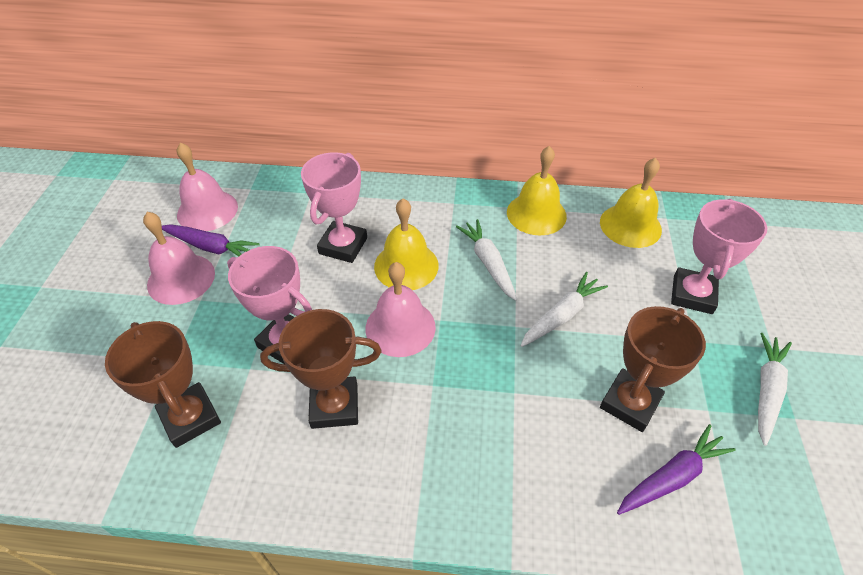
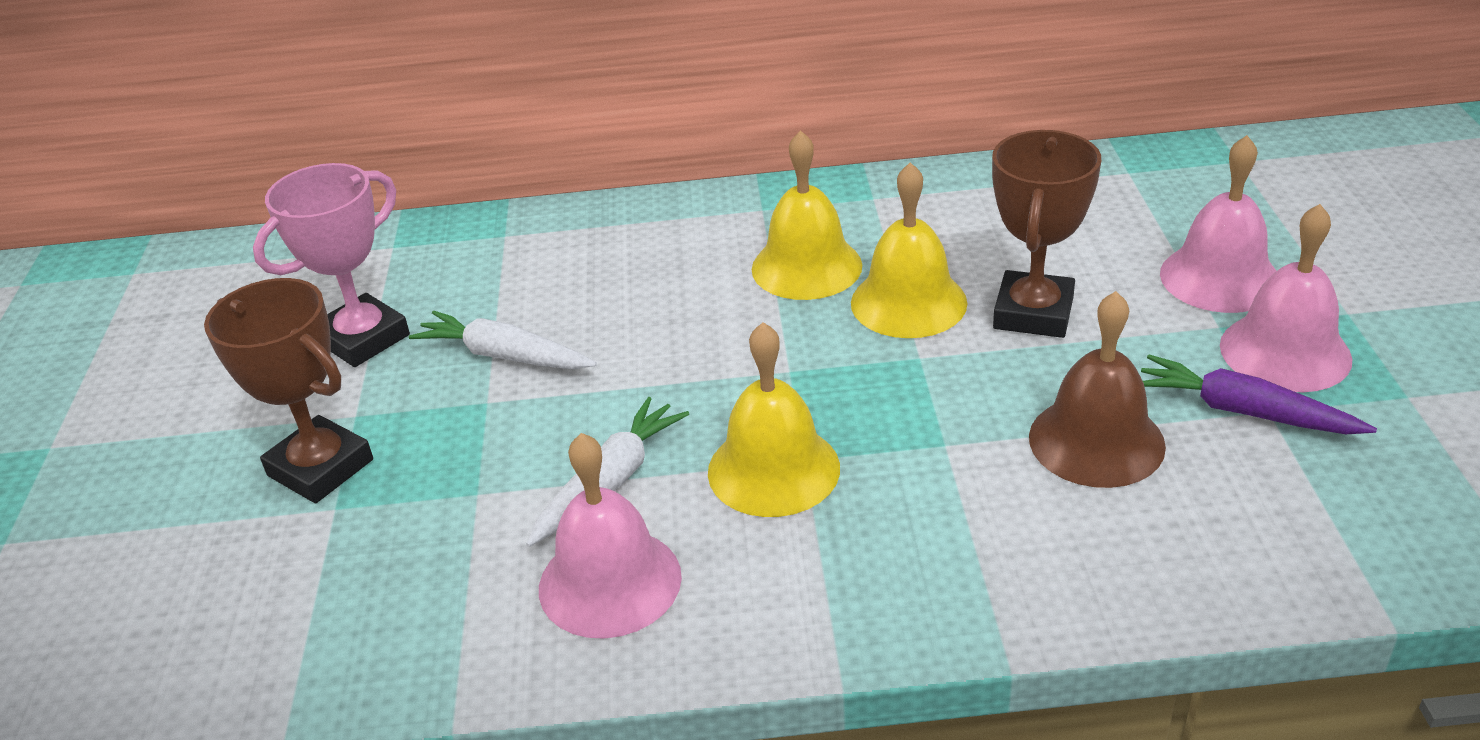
brown bell: none = 0 -> [1029,291,1166,488] = 1
brown trophy: [105,321,221,448] [260,309,381,429] [600,306,706,432] = 3 -> [204,278,373,503] [992,130,1101,338] = 2
pink trophy: [227,246,312,364] [301,152,367,263] [671,199,767,314] = 3 -> [253,163,410,367] = 1
purple carrot: [162,224,260,256] [617,424,736,515] = 2 -> [1141,355,1377,434] = 1
white carrot: [456,219,517,301] [520,272,608,347] [758,333,792,446] = 3 -> [409,311,597,369] [526,397,689,547] = 2

